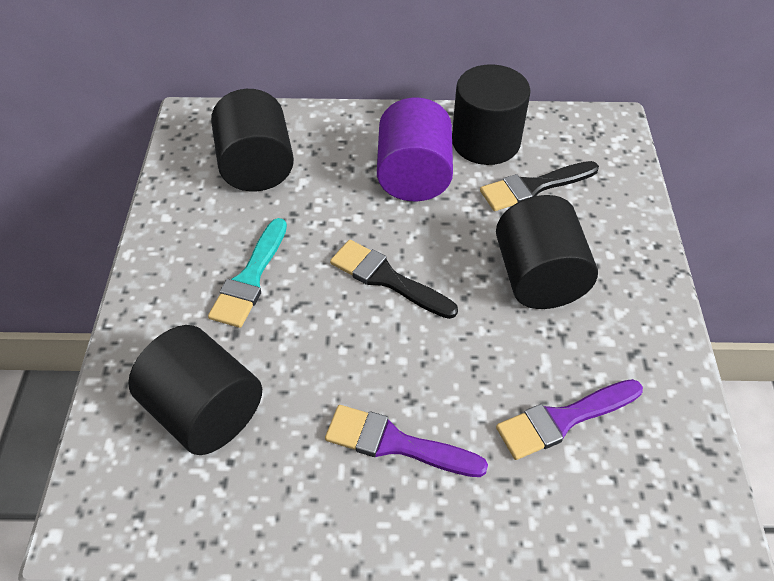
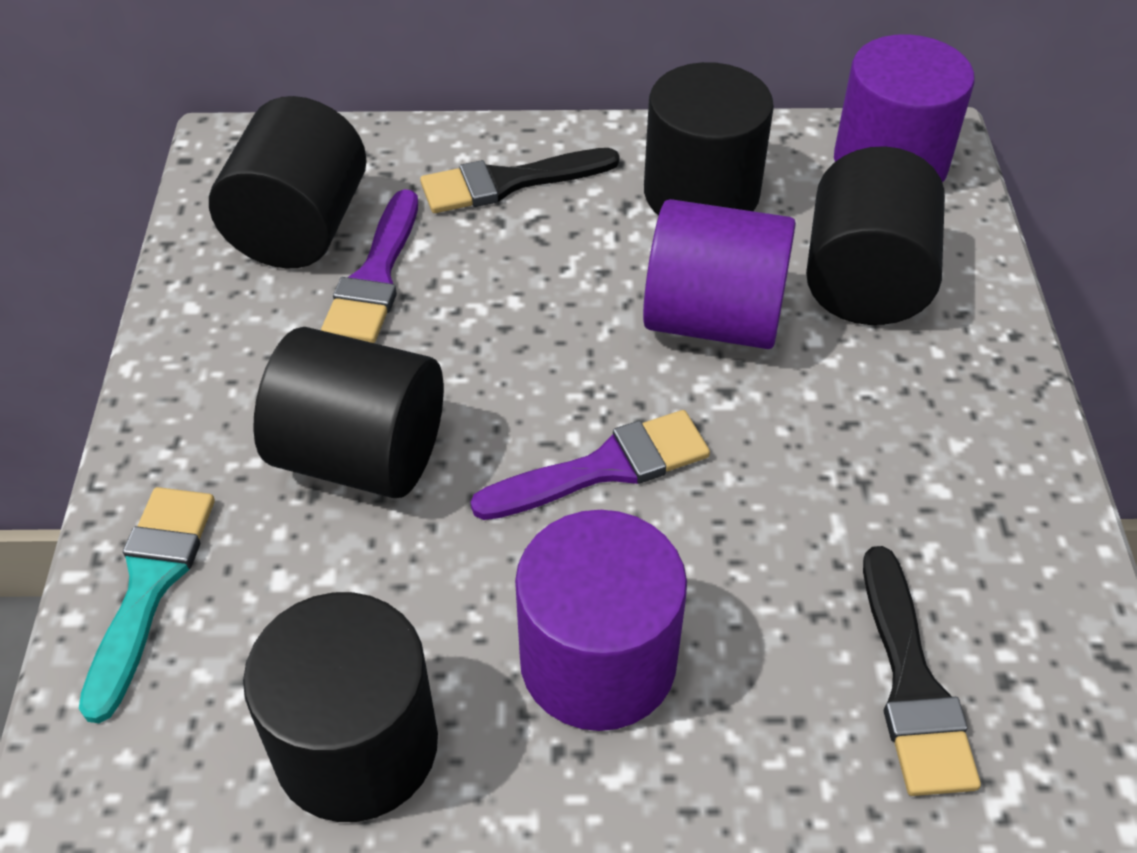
black cylinder: [128,325,262,455] [211,89,294,191] [452,64,531,165] [496,195,598,309] = 4 -> [209,96,367,268] [243,592,438,822] [253,327,443,498] [644,62,774,215] [806,146,945,325] = 5
purple cylinder: [377,98,453,201] = 1 -> [515,510,687,731] [643,199,796,349] [834,34,975,183] = 3

